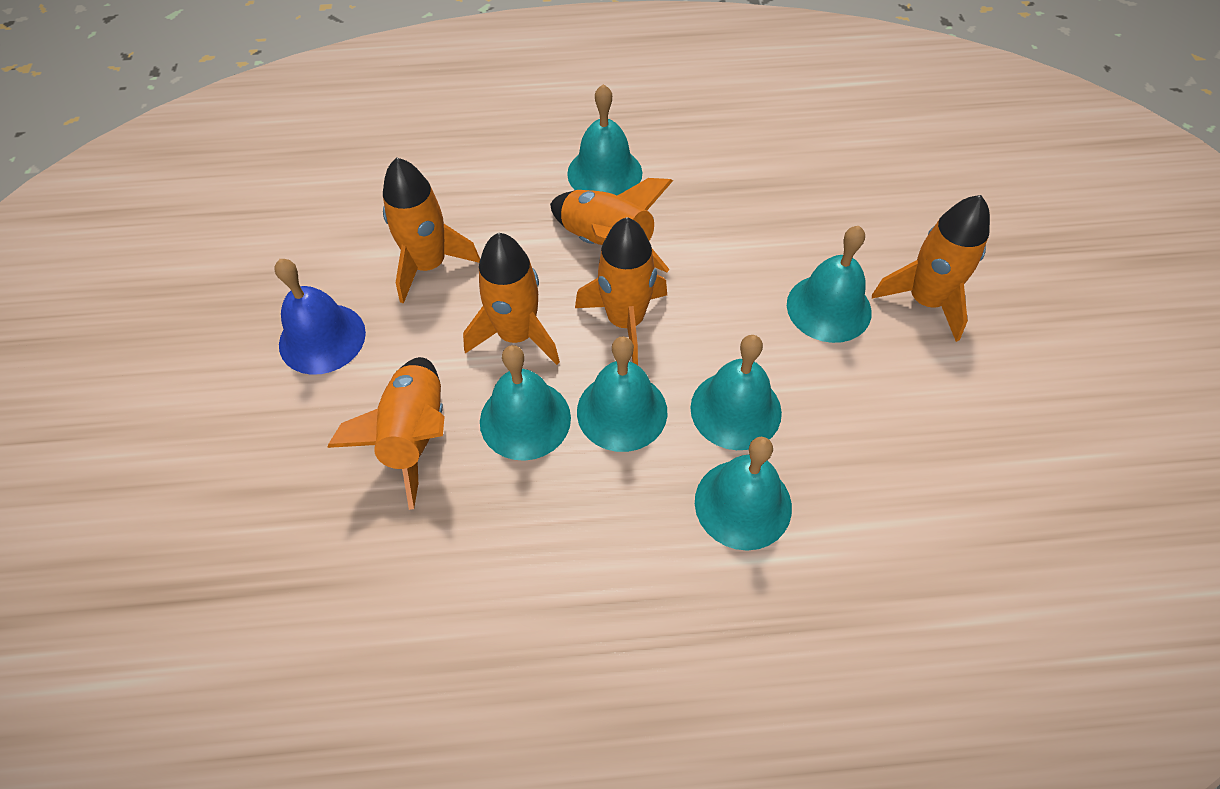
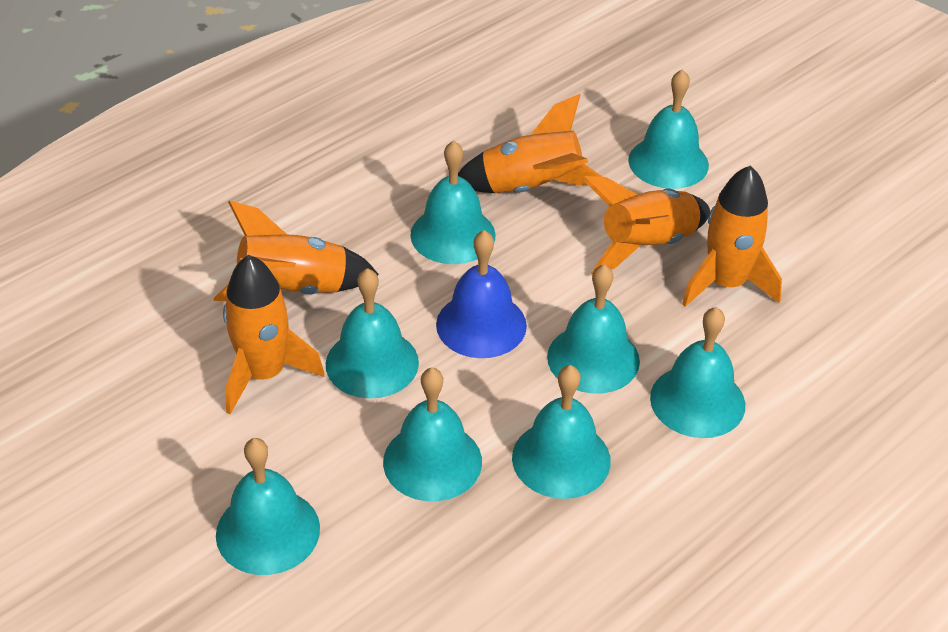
orange rocket: [327,357,445,510] [383,157,480,304] [463,233,560,365] [550,178,673,272] [575,217,667,365] [872,195,990,342] = 6 -> [214,200,379,301] [223,255,324,414] [458,94,603,193] [582,176,710,274] [682,165,782,307] = 5
turquoise bell: [480,345,571,461] [567,84,642,196] [577,337,667,452] [690,335,782,450] [695,437,792,551] [787,226,872,343] = 6 -> [216,438,320,575] [326,268,419,399] [383,368,482,501] [410,140,495,264] [512,365,611,499] [547,264,640,394] [628,69,709,189] [650,307,745,438] = 8

